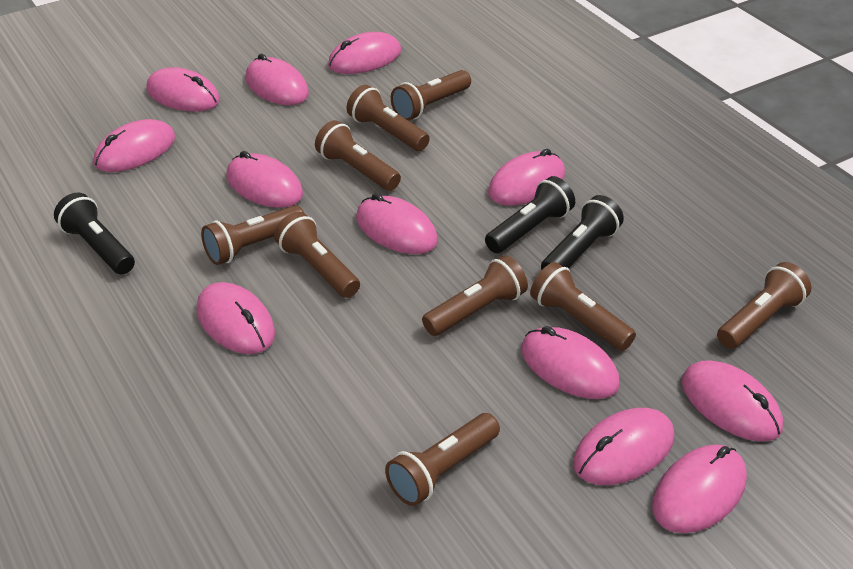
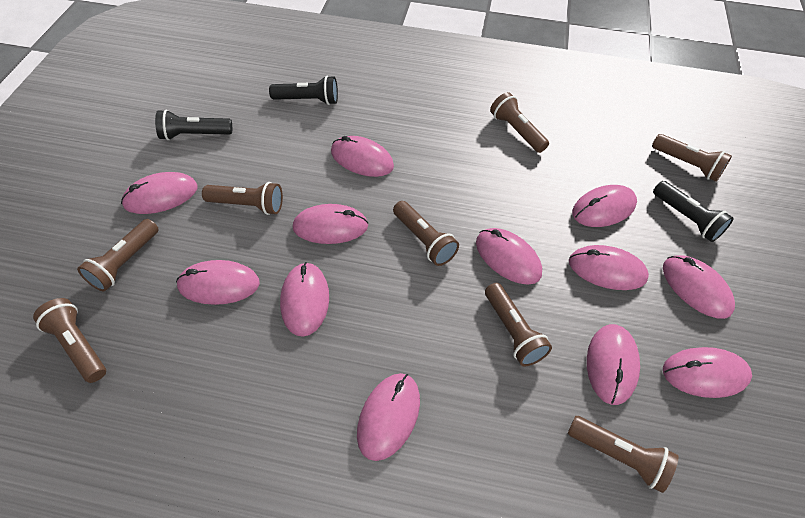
brown flashlight: [201,205,304,265] [274,211,360,298] [315,120,401,191] [347,85,430,151] [385,413,500,506] [391,70,471,121] [422,255,528,336] [530,262,636,351] [717,262,811,349] = 9 -> [33,298,106,383] [77,219,159,291] [202,182,283,215] [393,201,459,266] [485,283,552,366] [490,92,549,153] [568,416,679,493] [652,134,732,182] = 8

